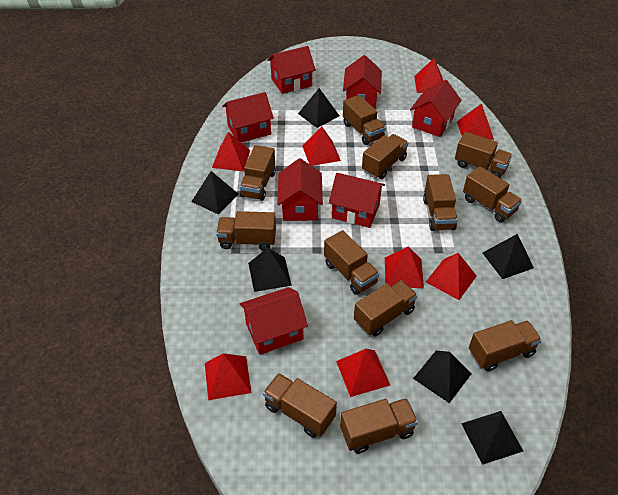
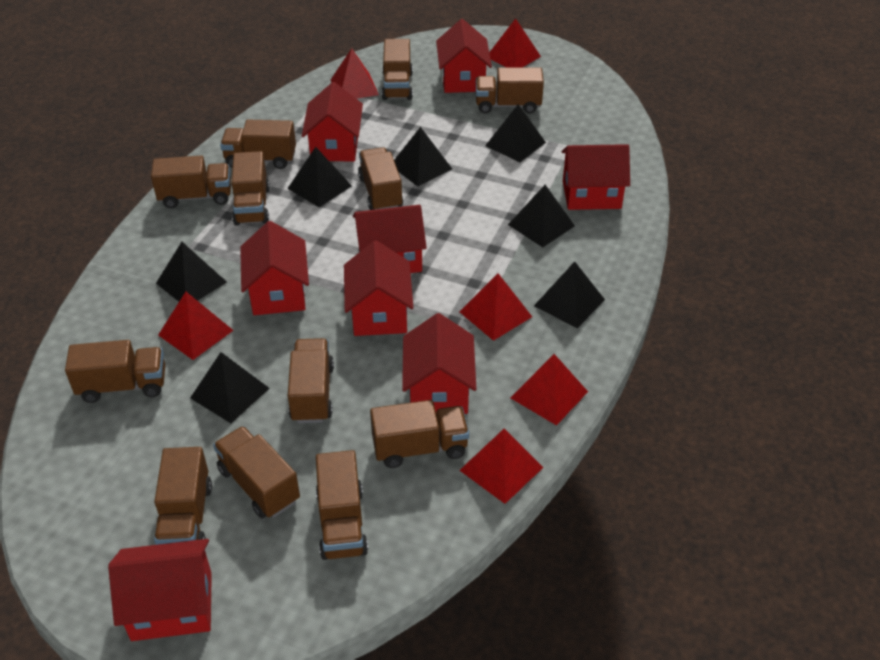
black pyramid: [191,171,238,215] [248,248,292,292] [298,88,339,128] [413,351,472,403] [461,411,523,465] [483,234,534,279] = 6 -> [156,242,227,302] [190,352,270,423] [287,147,352,208] [394,127,452,187] [485,104,546,162] [508,185,575,247] [534,261,605,328] = 7
red house: [222,92,274,142] [239,287,308,355] [267,46,316,94] [277,158,323,221] [328,173,385,228] [343,55,382,109] [410,80,462,137] = 7 -> [108,539,212,641] [240,221,309,315] [302,82,363,161] [344,240,413,336] [353,205,427,273] [402,313,476,414] [436,19,492,93] [561,144,630,210] = 8
red pyramid: [205,353,251,400] [212,132,250,171] [302,126,341,166] [336,349,390,397] [385,246,424,288] [414,58,443,93] [426,253,477,300] [457,103,494,140] = 8 -> [158,292,234,360] [331,49,379,99] [459,273,532,341] [459,428,544,504] [489,18,541,67] [511,354,588,426] = 6

